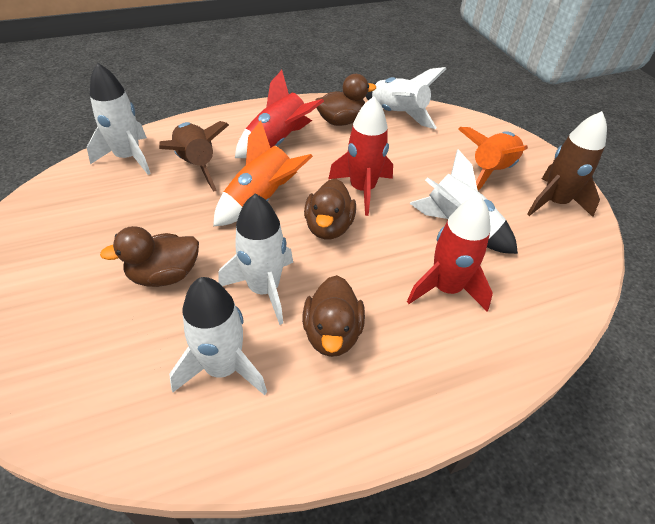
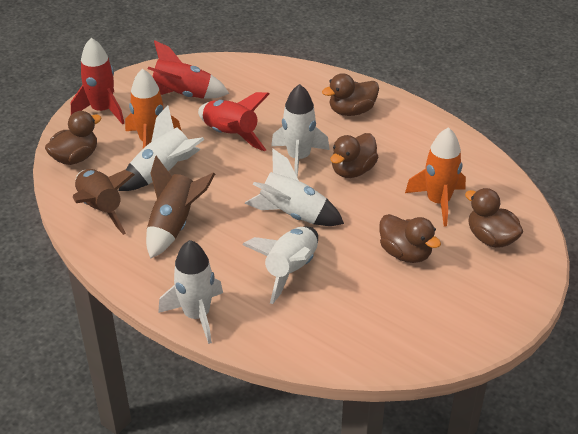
brown duck: [100,226,199,287] [302,275,365,357] [304,178,356,240] [315,74,376,126] = 4 -> [45,111,101,165] [322,73,379,116] [331,133,378,178] [379,214,441,263] [465,188,523,248] = 5

